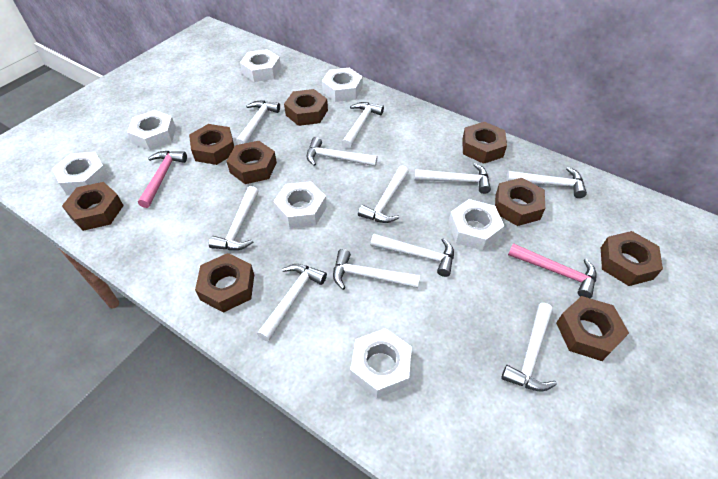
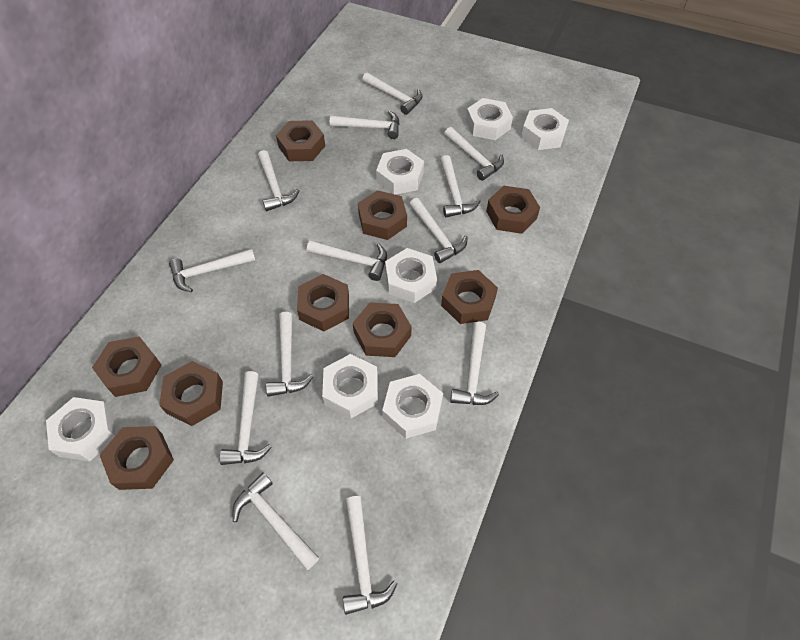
pink hammer: [138,151,187,208] [508,243,597,298] = 2 -> none = 0
white hammer: [209,186,259,250] [236,101,280,145] [257,264,327,342] [306,137,378,166] [333,249,420,290] [342,102,384,149] [358,165,409,223] [370,234,454,277] [414,163,491,194] [501,303,557,392] [506,167,587,198] = 11 -> [169,248,256,292] [219,371,272,465] [232,472,319,570] [258,150,300,211] [266,312,313,397] [307,240,387,281] [330,110,399,139] [343,496,398,615] [362,72,423,115] [409,198,468,263] [440,155,480,217] [444,127,504,181] [450,322,499,405] = 13

